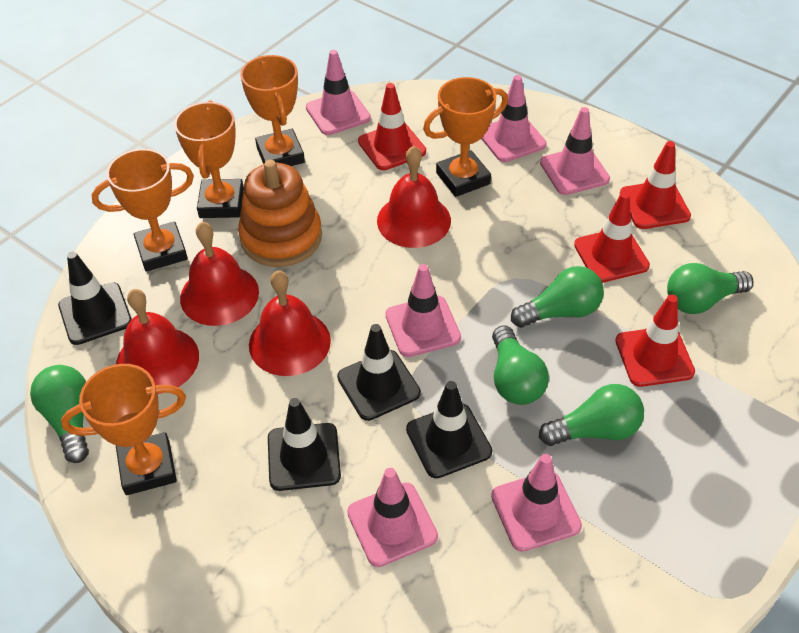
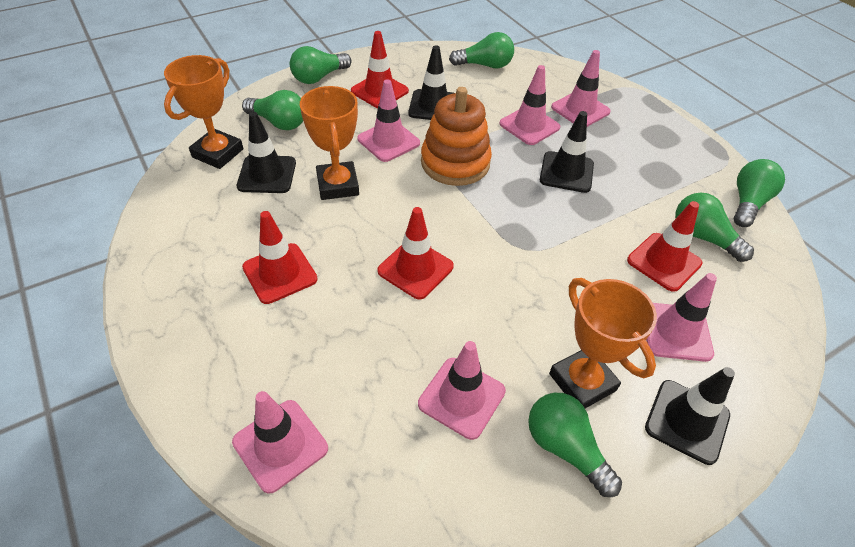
green light bulb: [30,365,89,463] [492,325,549,405] [511,266,604,328] [539,384,644,446] [667,263,754,314] = 5 -> [242,90,303,130] [290,46,351,84] [449,32,514,69] [528,393,622,497] [675,192,754,262] [734,159,785,227] = 6
orange trophy: [61,364,186,495] [92,149,194,272] [174,100,244,218] [240,55,305,166] [423,77,508,197] = 5 -> [164,55,243,169] [300,86,359,200] [549,278,657,408] = 3
red bell: [116,289,199,394] [180,222,259,326] [249,271,331,376] [377,146,451,248] = 4 -> none = 0

